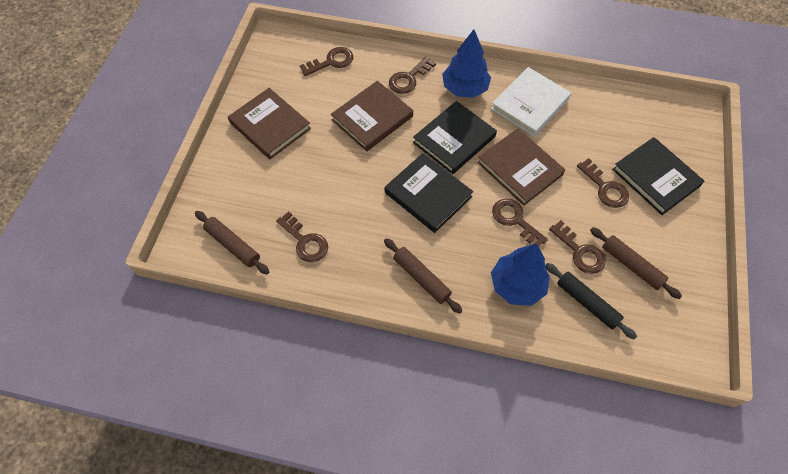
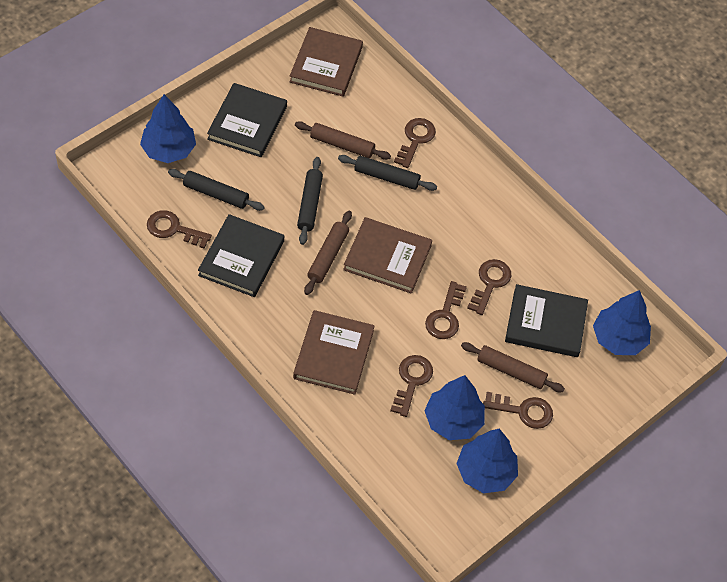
black rolling pin: [545,263,637,340] = 1 -> [168,169,265,211] [297,157,323,245] [338,155,437,191] = 3
blue tree: [442,30,491,98] [491,243,550,306] = 2 -> [140,94,196,163] [424,375,485,440] [456,429,518,493] [593,290,651,355] = 4
white book: [491,67,571,136] = 1 -> none = 0

